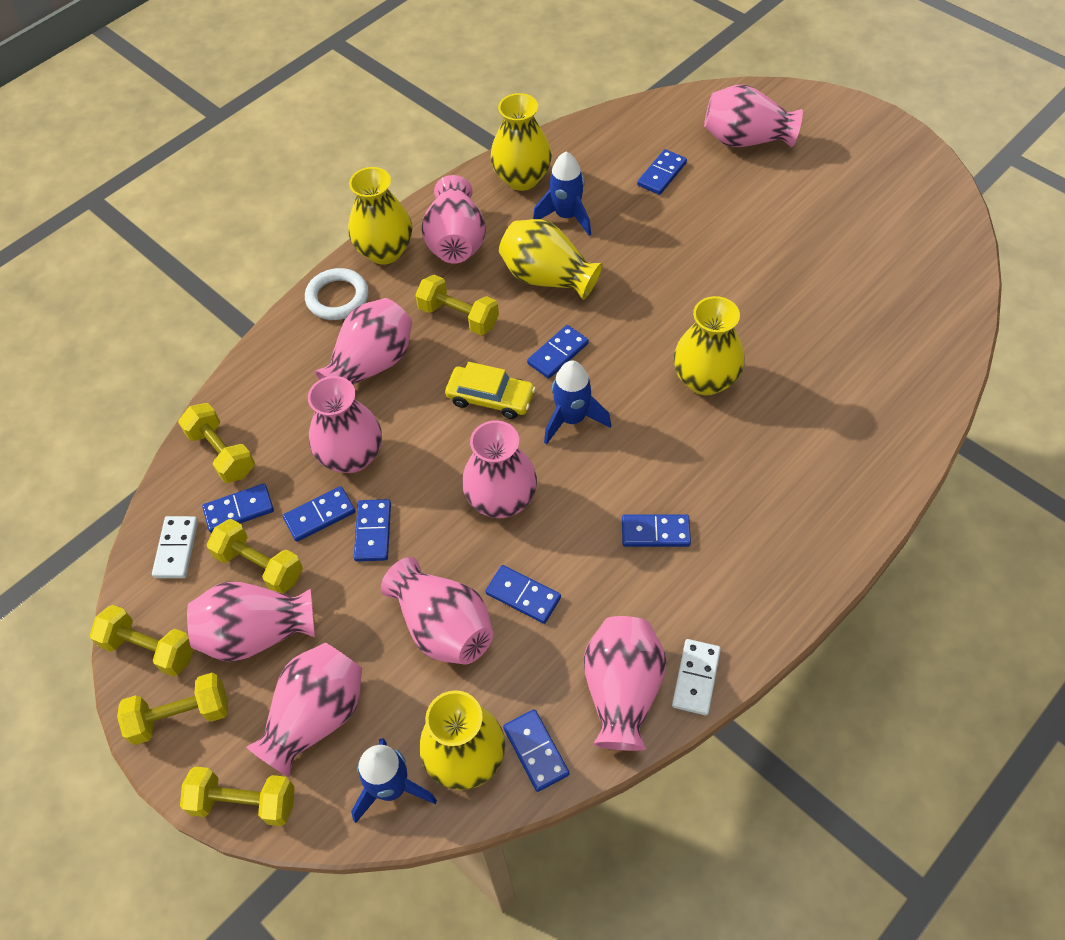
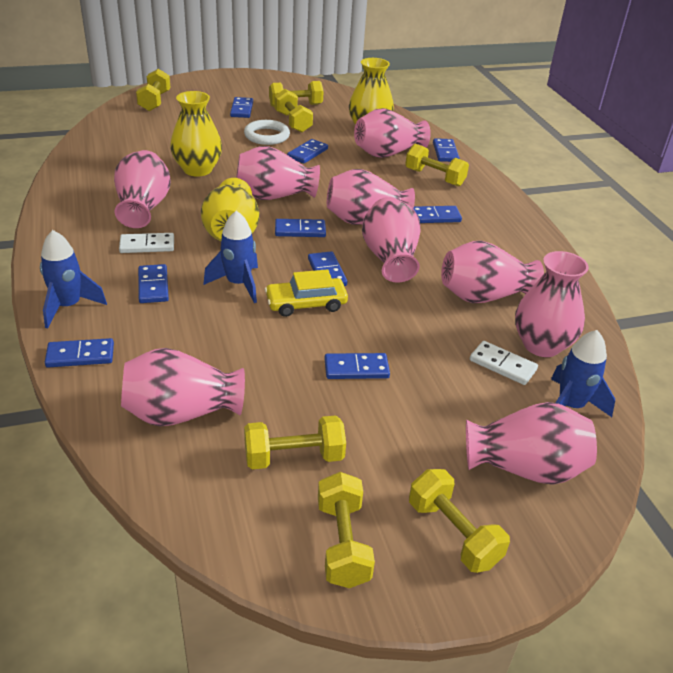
blue domino: [202,484,274,533] [283,486,355,542] [354,499,391,562] [485,565,561,624] [503,709,569,792] [527,325,589,379] [622,514,691,547] [637,149,687,195] = 8 -> [45,338,114,367] [138,264,169,303] [230,97,253,118] [275,219,326,237] [287,139,328,164] [308,251,347,286] [324,353,390,379] [414,206,462,223] [433,138,459,162] = 9
yellow dumbbell: [90,605,194,677] [117,673,228,745] [178,403,255,483] [180,766,295,826] [207,519,303,594] [415,275,499,335] = 6 -> [136,69,170,111] [244,415,346,470] [269,81,324,107] [274,89,313,132] [318,472,375,588] [405,144,469,187] [409,469,510,573] = 7
yellow vase: [348,167,412,264] [419,690,505,790] [490,93,552,191] [499,219,603,300] [673,296,744,396] = 5 -> [170,91,222,176] [201,178,259,241] [349,58,394,125] = 3

